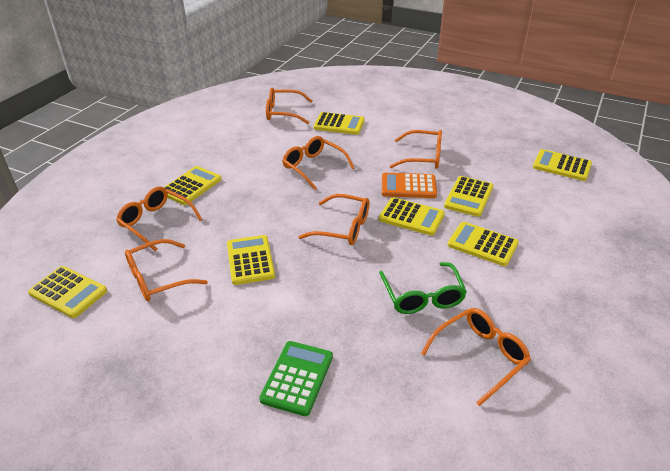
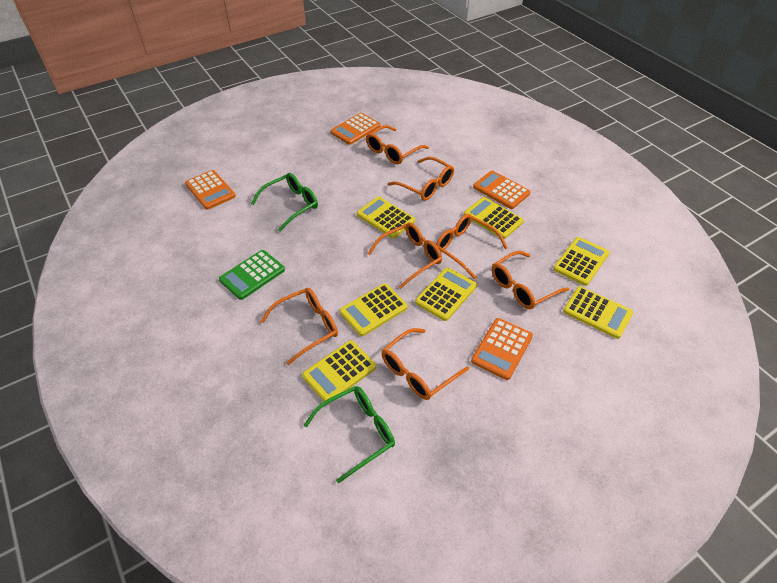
green glasses: [379,262,467,314] = 1 -> [251,173,318,232] [304,386,395,483] = 2
orange calculator: [382,173,437,198] = 1 -> [185,170,236,210] [330,113,380,145] [471,318,533,380] [473,171,531,209] = 4
yellow calculator: [28,266,107,318] [164,166,221,205] [227,235,275,285] [314,112,365,135] [379,197,445,236] [444,176,493,217] [448,222,519,266] [533,149,592,181] = 8 -> [302,340,376,401] [339,283,408,336] [357,197,415,238] [415,268,477,321] [464,197,524,239] [553,237,610,286] [563,286,633,339] = 7

